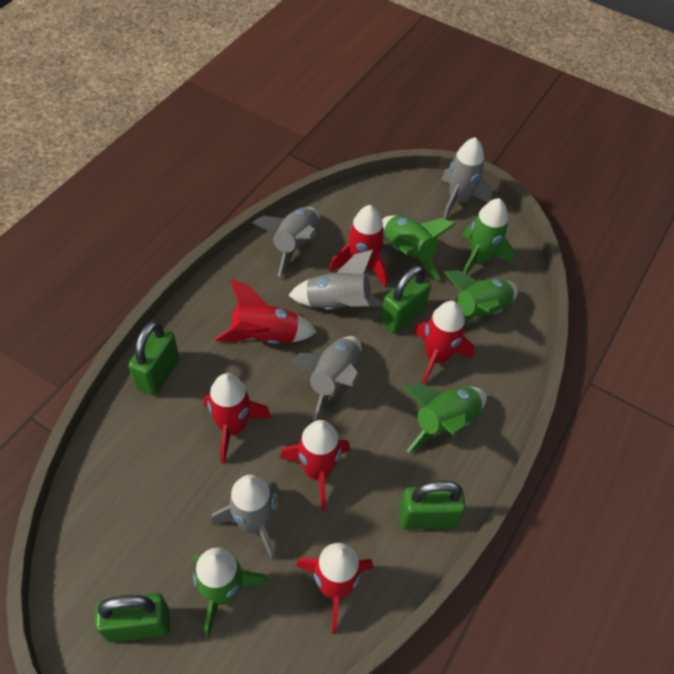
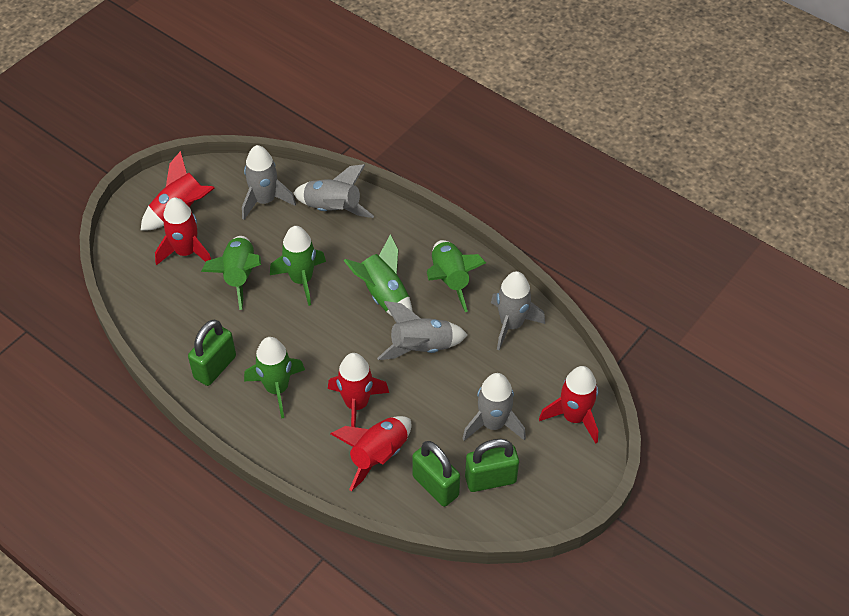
green padlock: [95,593,170,643] [128,321,179,396] [380,266,431,334] [399,481,465,529] = 4 -> [188,320,236,386] [412,441,460,507] [465,439,519,492] = 3
red rocket: [204,373,271,464] [215,279,317,344] [279,420,350,510] [296,543,373,634] [329,205,388,288] [413,301,474,384] = 6 -> [141,151,215,230] [155,198,211,265] [328,353,389,427] [331,416,412,491] [539,366,598,444] = 5

